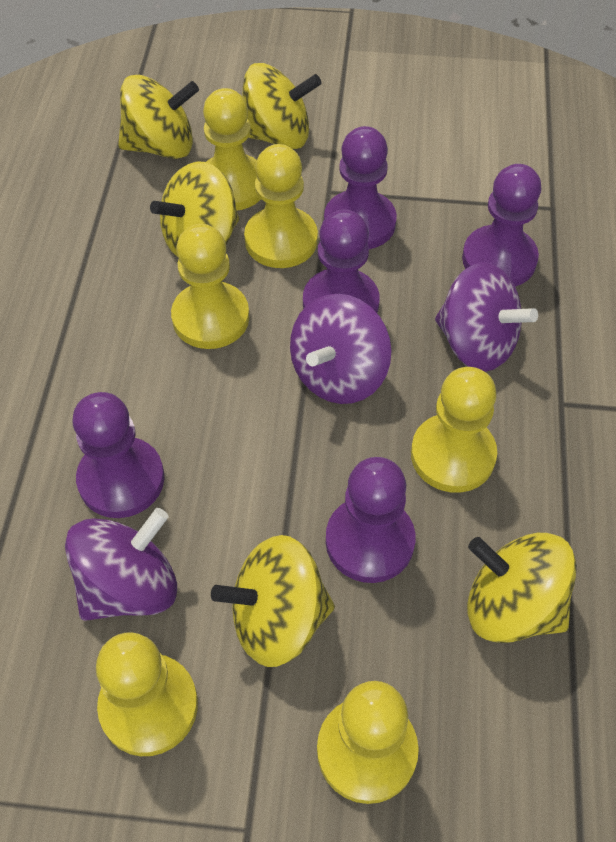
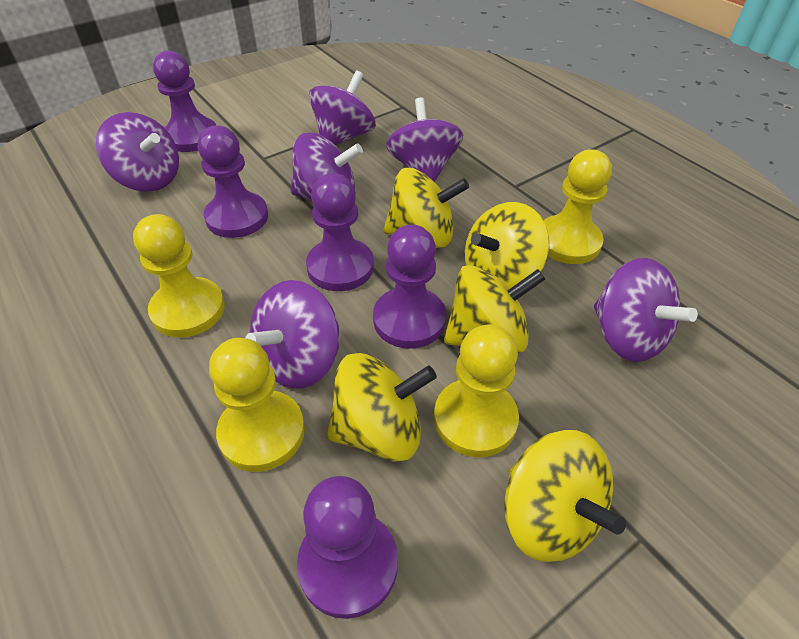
purple spinning top: [65,508,177,621] [290,294,392,404] [435,262,538,372] = 3 -> [96,112,179,192] [245,280,340,389] [290,132,363,200] [309,70,376,145] [386,97,463,182] [594,258,698,362] = 6
yellow pawn: [96,632,198,756] [171,224,249,349] [203,88,261,211] [244,144,318,268] [317,681,419,804] [411,367,497,493] = 6 -> [133,214,225,338] [209,338,305,472] [434,325,519,457] [543,149,612,264] = 4

